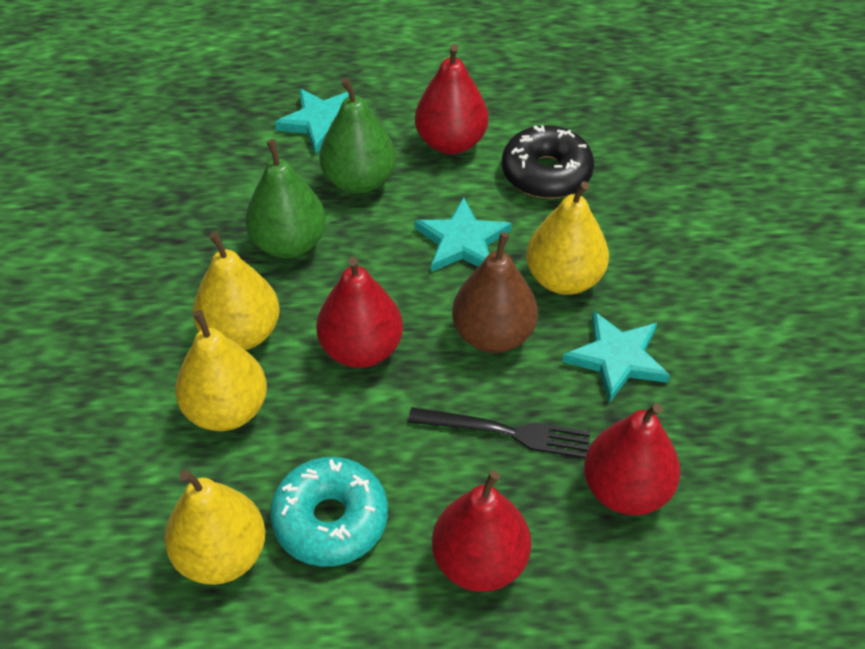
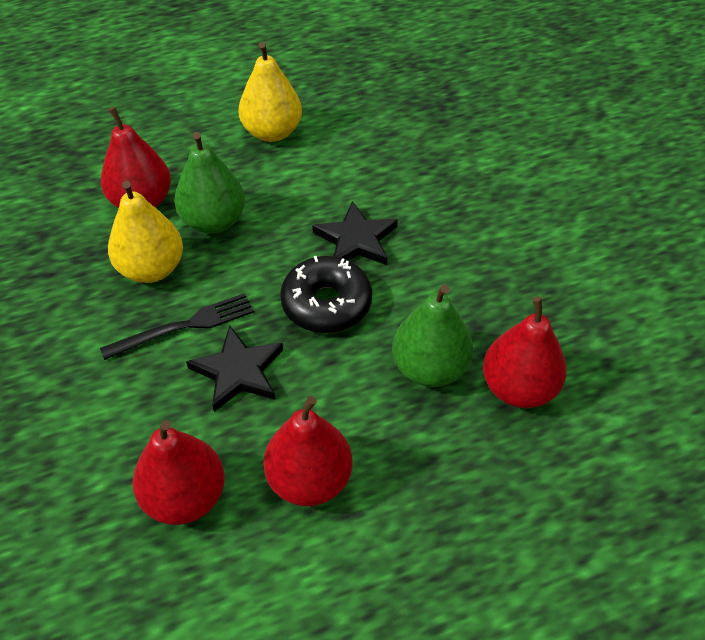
black star: none = 0 -> [186,325,283,412] [312,201,398,265] = 2
brown pear: [452,232,538,353] = 1 -> none = 0
turquoise donut: [270,457,388,567] = 1 -> none = 0
turquoise star: [275,88,349,154] [415,197,512,272] [562,311,670,403] = 3 -> none = 0
yellow pear: [164,470,265,585] [175,310,267,431] [193,232,280,350] [526,181,609,295] = 4 -> [108,181,183,283] [239,42,302,142] = 2

